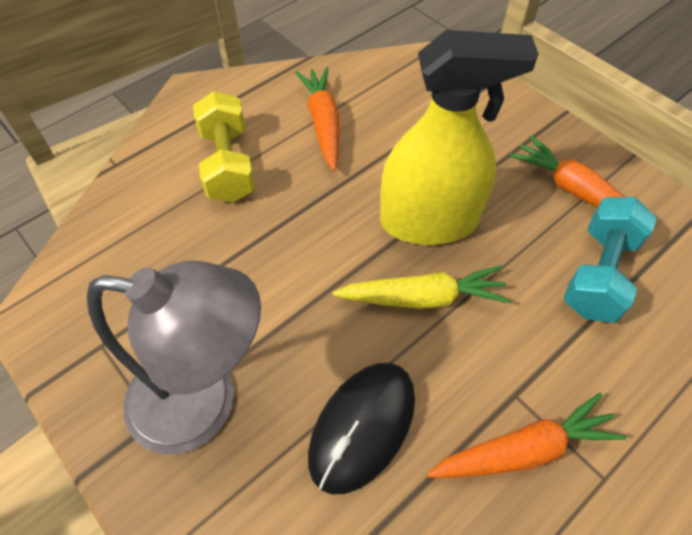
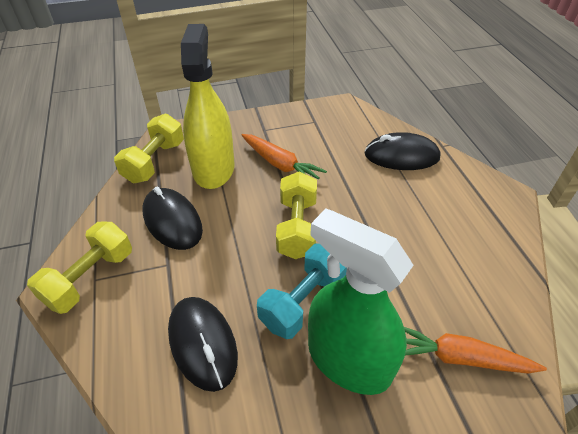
black mouse: [308,363,415,494] = 1 -> [143,187,203,250] [168,297,238,392] [365,132,440,170] = 3
green spray bottle: none = 0 -> [308,208,414,395] = 1
grey lamp: [87,261,261,454] = 1 -> none = 0
orange carrot: [295,67,340,171] [427,393,627,478] [510,136,656,232] = 3 -> [241,134,327,180] [404,327,547,374] = 2
yellow carrot: [332,266,511,309] = 1 -> none = 0
yellow dumbbell: [193,91,255,203] = 1 -> [27,221,132,314] [114,114,184,183] [276,171,317,259] = 3

